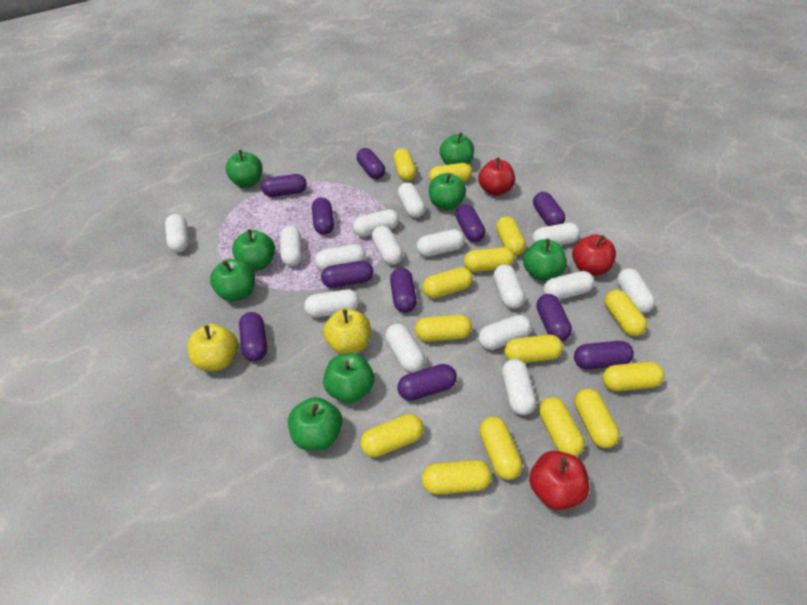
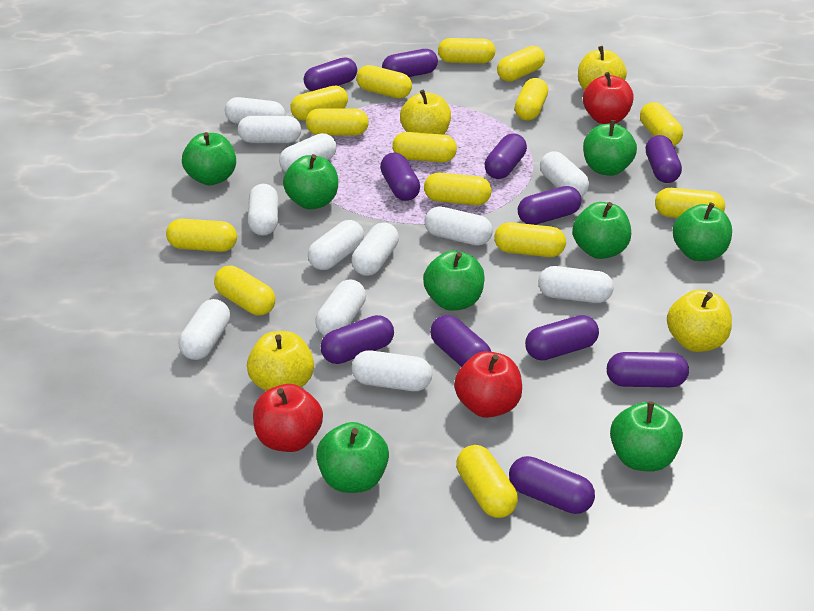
white capsule: [165,214,189,252] [280,226,302,266] [304,289,359,318] [315,244,366,271] [353,209,399,237] [372,226,403,265] [385,324,425,372] [398,183,426,218] [416,229,464,257] [478,315,532,350] [493,265,525,309] [502,359,536,415] [533,223,580,245] [543,271,594,300] [617,268,655,313] = 15 -> [179,299,230,360] [225,97,285,124] [238,116,301,143] [248,184,278,236] [279,133,337,172] [308,220,364,270] [315,279,366,336] [351,222,399,276] [352,350,432,391] [425,206,493,246] [538,266,614,303] [540,151,589,197] = 12
yellow apple: [187,324,238,371] [323,308,371,354] = 2 -> [247,331,314,391] [400,90,451,135] [578,46,627,90] [667,289,732,352] = 4

